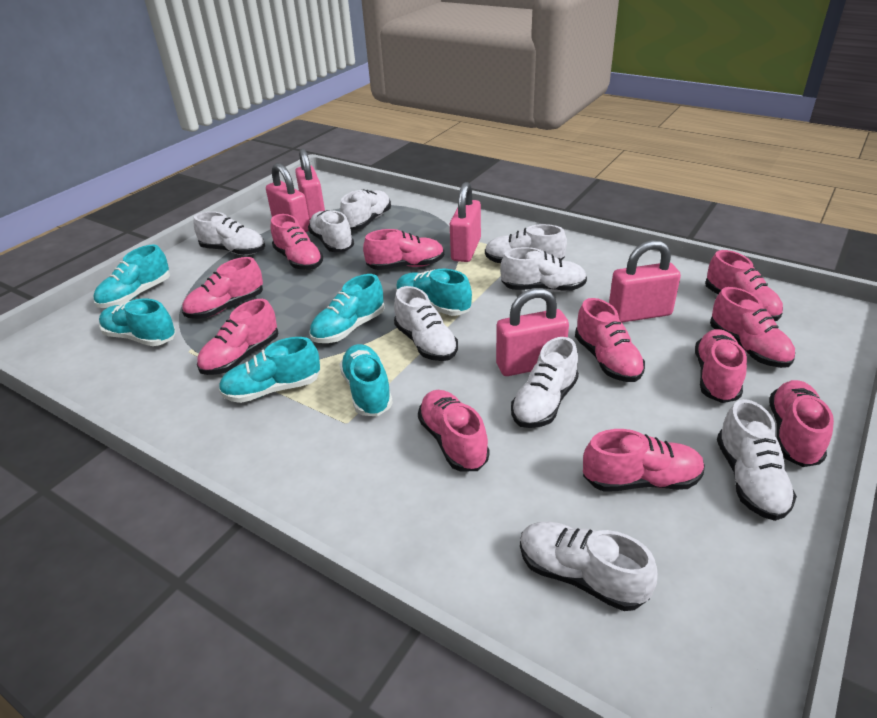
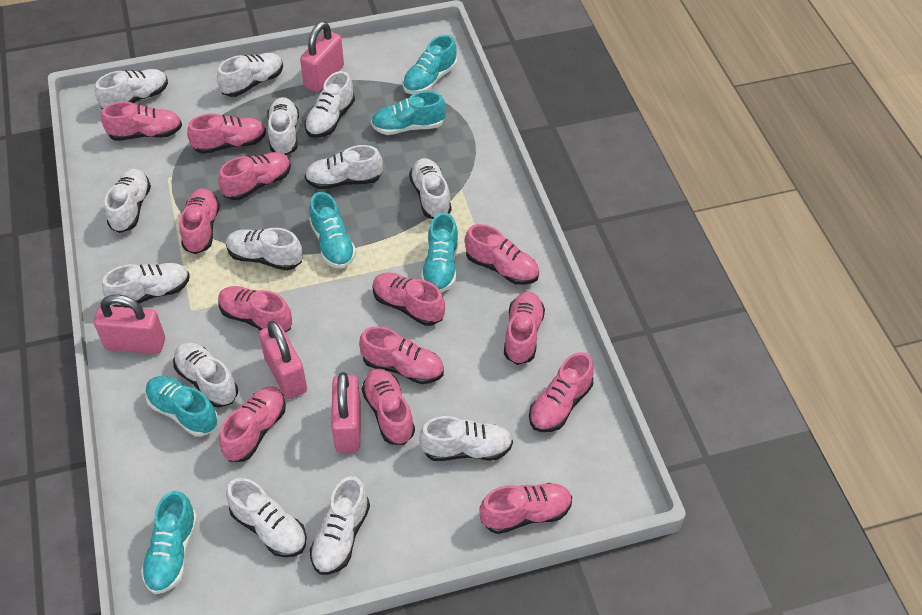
pink padlock: [266,163,310,232] [295,149,325,220] [450,182,481,262] [496,288,569,376] [609,240,681,322] = 5 -> [94,294,165,354] [259,321,307,399] [300,22,344,92] [331,372,361,453] = 4
pink shoe: [182,257,263,319] [197,299,278,375] [271,214,323,270] [363,229,444,270] [418,390,489,471] [575,298,645,382] [583,429,705,492] [695,329,747,403] [705,250,783,321] [710,287,795,368] [769,380,834,467] = 11 -> [101,102,182,141] [179,188,220,254] [187,114,266,154] [218,152,291,200] [218,286,292,333] [219,386,286,462] [359,326,444,384] [362,368,415,445] [373,273,445,326] [465,224,539,285] [479,483,572,534] [504,292,545,365] [529,352,594,432] = 13
white shoe: [194,211,265,255] [308,210,354,252] [340,189,391,230] [394,286,458,361] [485,224,567,263] [500,247,587,292] [511,337,579,428] [520,521,658,611] [717,399,797,521] = 9 -> [95,69,168,109] [102,263,190,308] [104,169,151,233] [173,342,238,408] [217,53,283,97] [226,228,303,271] [226,478,307,557] [267,97,299,155] [305,71,355,138] [305,145,383,189] [310,476,370,575] [409,158,452,219] [419,416,513,461] = 13

